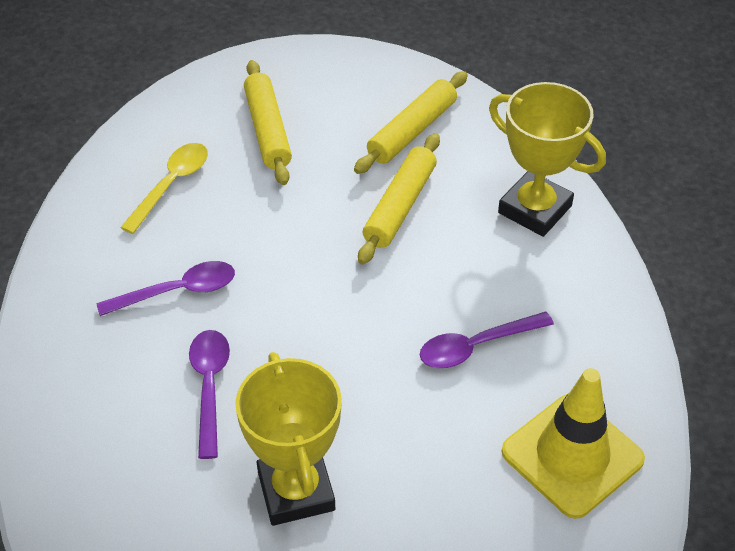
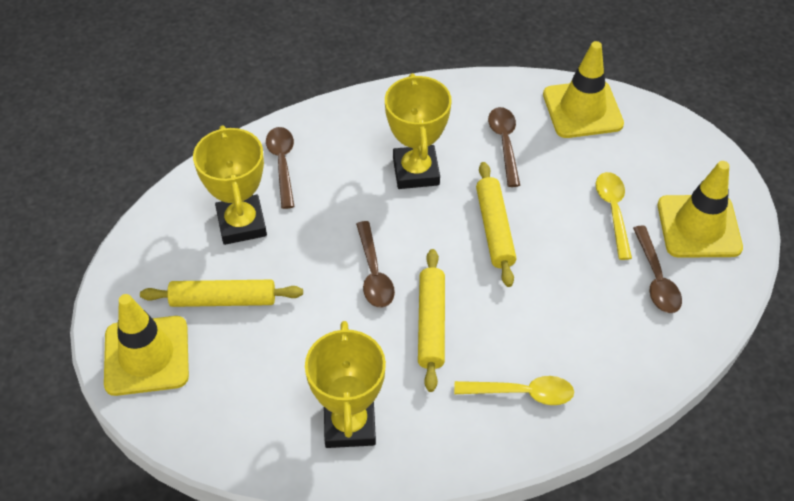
brown spoon: none = 0 -> [266,127,295,209] [356,221,395,308] [488,107,520,187] [633,226,682,313] = 4
purple spoon: [96,261,235,316] [189,330,230,459] [420,312,554,368] = 3 -> none = 0
yellow spoon: [120,143,208,234] = 1 -> [454,376,574,405] [596,172,632,260] = 2
yellow traffic cone: [502,368,645,519] = 1 -> [104,294,189,396] [543,41,624,138] [658,161,743,258] = 3
yellow trophy: [235,352,342,526] [489,82,606,237] = 2 -> [193,125,267,245] [305,321,386,448] [385,73,452,189] = 3

